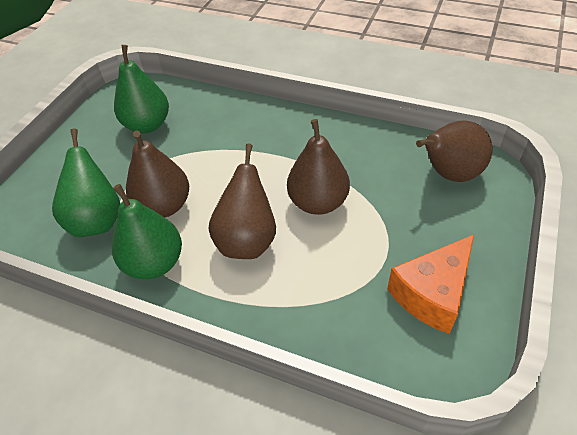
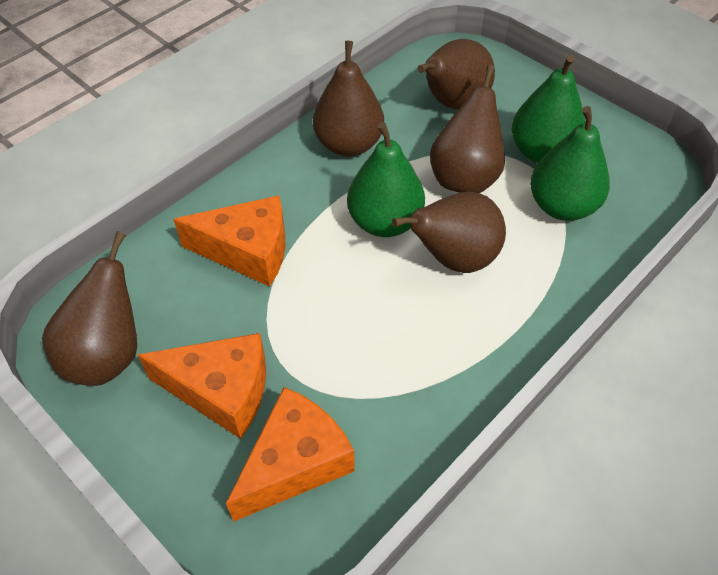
brown pear: [126,131,189,218] [209,143,276,259] [287,119,350,215] [416,120,492,182] = 4 -> [42,231,137,386] [313,41,384,157] [392,192,506,273] [417,39,495,110] [430,65,505,193] = 5
orange cheese: [387,235,474,334] = 1 -> [138,333,266,439] [174,195,285,287] [226,387,355,522] = 3

